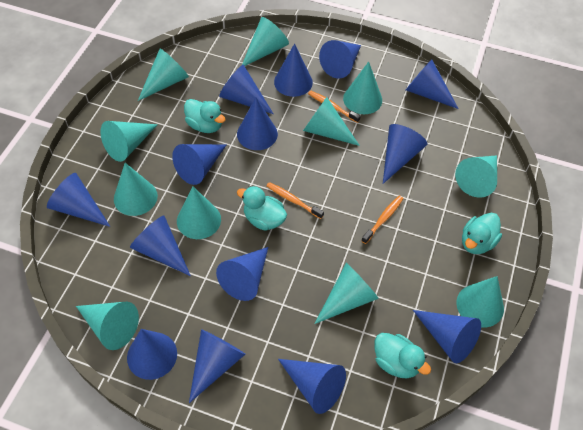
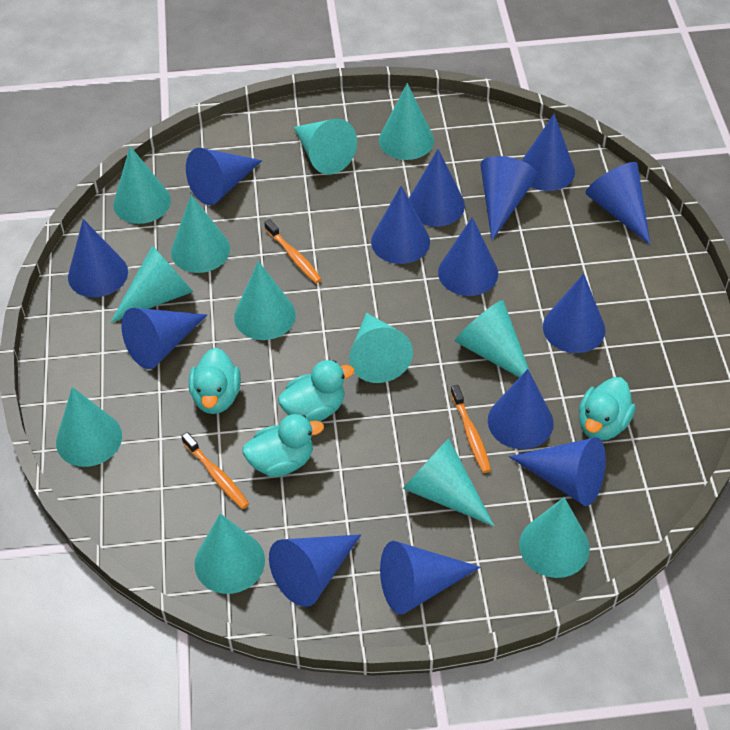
turquoise cone: [76,302,139,350] [100,121,158,162] [114,163,158,216] [138,49,189,101] [177,187,221,239] [242,17,289,66] [303,97,360,146] [314,263,379,324] [343,61,382,114] [455,155,497,198] [456,276,504,328] = 11 -> [56,387,122,467] [110,245,193,323] [113,146,171,224] [171,195,230,273] [194,513,265,594] [234,261,296,340] [294,119,357,174] [349,313,413,383] [379,83,434,160] [402,438,494,526] [455,300,531,377] [519,497,590,578] = 12

